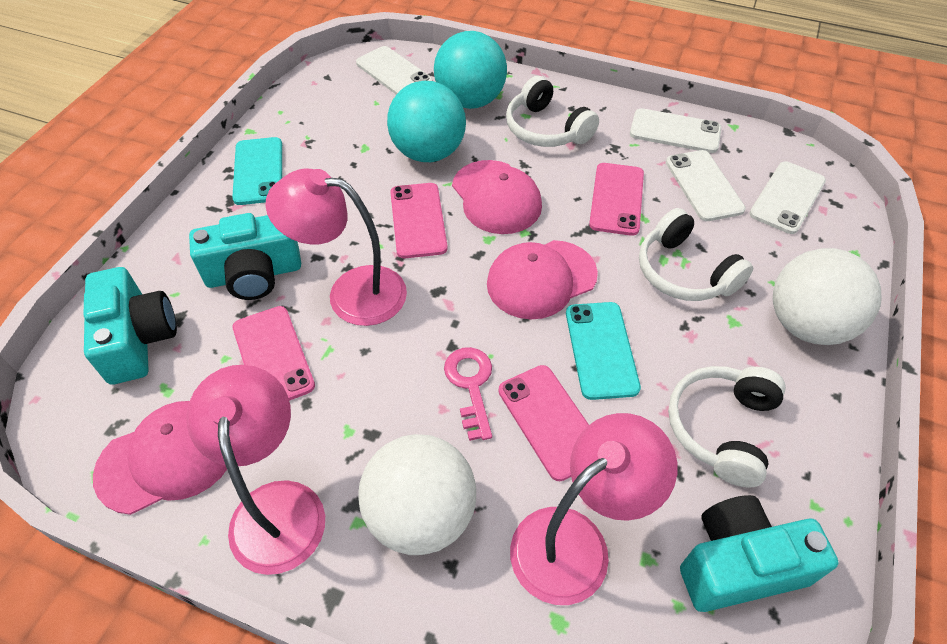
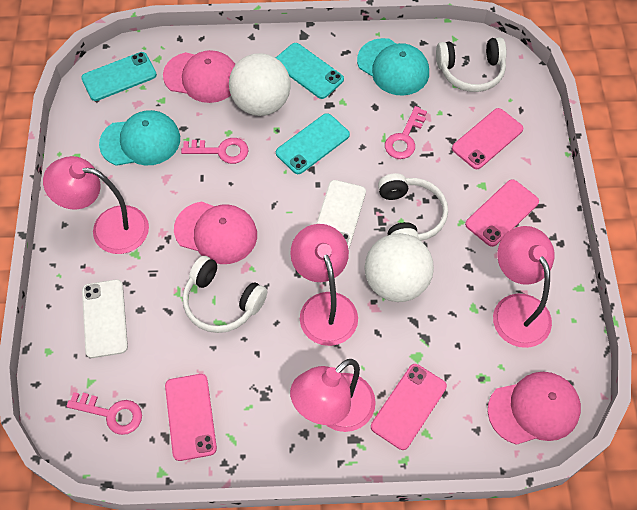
pink key: [444,347,492,441] = 1 -> [66,392,142,435] [181,138,249,164] [385,106,427,159] = 3
pink lamp: [187,365,325,575] [265,169,407,326] [510,413,677,605] = 3 -> [43,156,149,254] [290,224,358,346] [290,359,376,432] [493,226,555,348] = 4
turquoise ball: [387,81,466,162] [434,31,507,109] = 2 -> none = 0
turquoise camera: [84,267,177,385] [189,213,301,300] [680,495,839,612] = 3 -> none = 0
turquoise cap: none = 0 -> [99,110,180,166] [357,38,429,96] = 2
turquoise phone: [232,137,282,205] [566,302,641,400] = 2 -> [81,52,157,101] [276,43,344,99] [276,113,350,174] = 3
white phone: [356,46,433,95] [630,108,722,153] [666,150,746,221] [749,162,826,234] = 4 -> [82,279,128,358] [316,180,366,250] = 2

